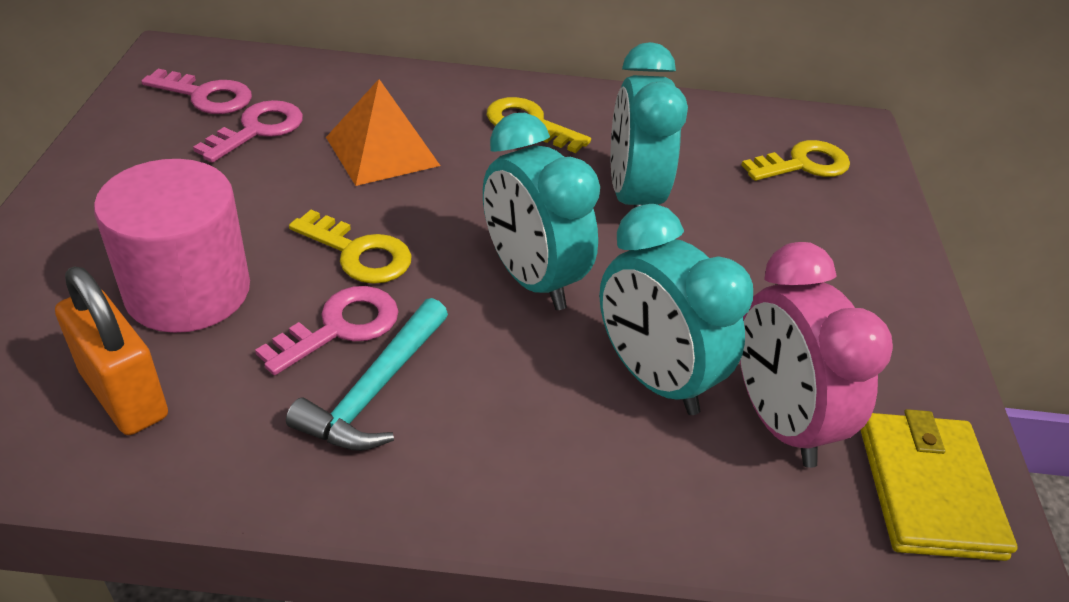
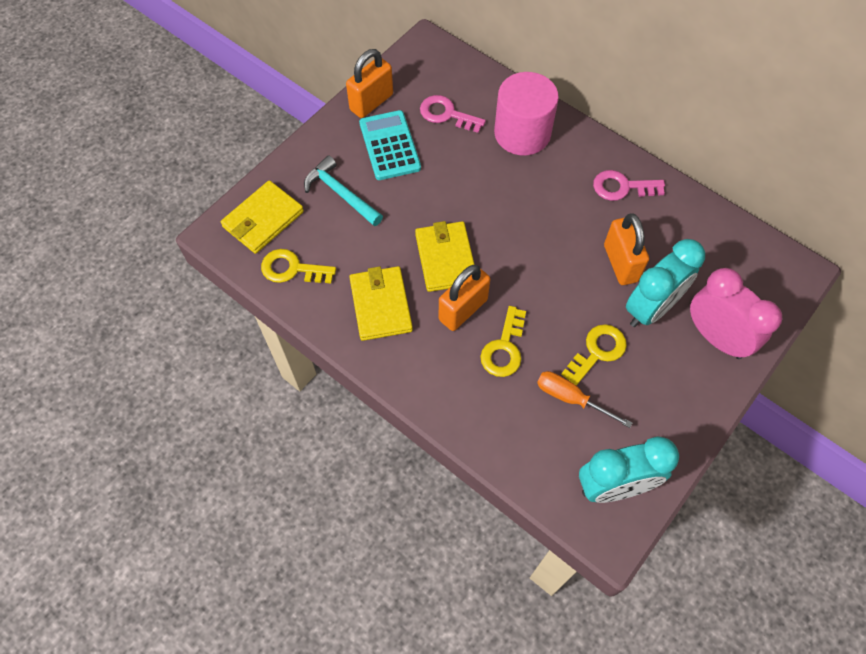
orange padlock: [55,266,168,435] = 1 -> [346,49,393,118] [439,265,490,331] [604,213,649,285] = 3
orange pyramid: [326,79,440,186] = 1 -> none = 0
orange screwdriver: none = 0 -> [537,371,632,428] = 1
pink key: [141,69,252,114] [193,100,303,163] [255,286,399,375] = 3 -> [420,95,486,133] [593,170,665,201] = 2
turquoise calculator: none = 0 -> [359,110,421,180] = 1
turquoise clock: [483,113,600,310] [599,204,753,415] [611,42,688,208] = 3 -> [579,436,679,503] [626,239,705,327] = 2
yellow wallet: [861,409,1018,561] = 1 -> [221,180,304,254] [349,266,413,341] [415,221,475,292] = 3

